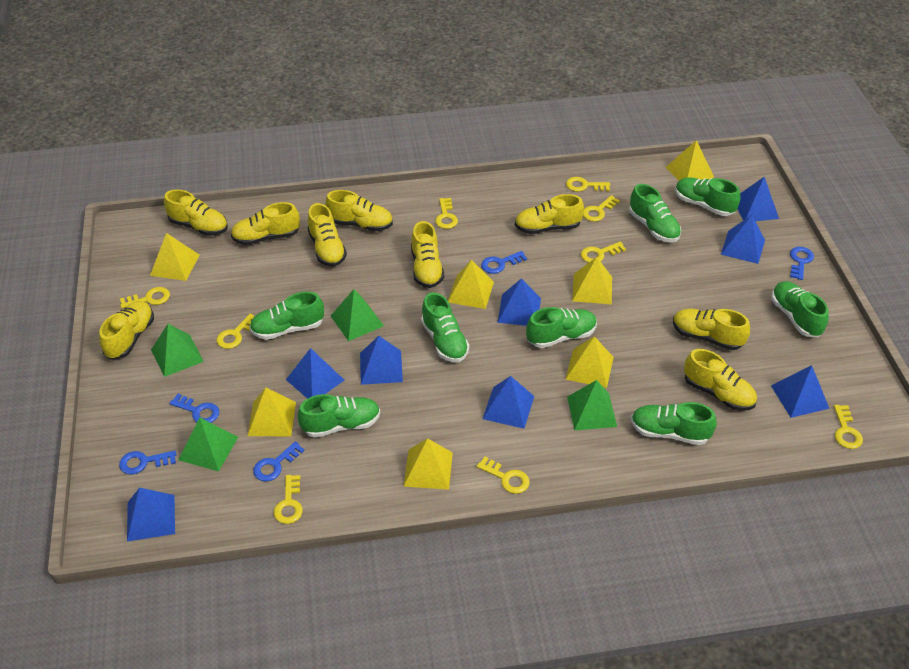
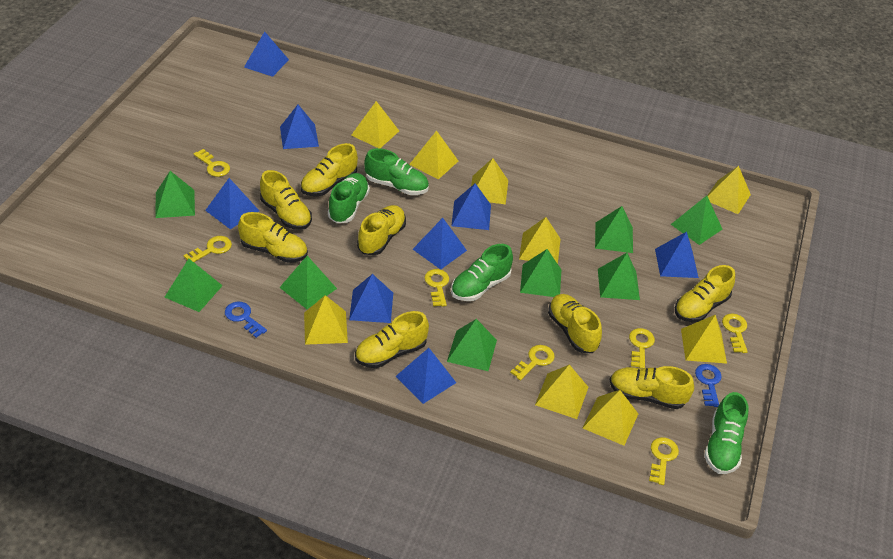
blue key: [119,451,176,475] [169,394,219,423] [253,441,305,482] [481,251,527,274] [790,247,814,280] = 5 -> [225,302,267,338] [695,364,722,407] = 2
green pyramid: [151,324,204,377] [179,418,238,471] [331,289,384,341] [567,380,617,430] = 4 -> [155,171,195,218] [165,259,223,312] [279,256,337,309] [447,319,497,371] [520,249,561,297] [595,206,633,253] [598,253,640,300] [671,196,722,245] = 8
green shoe: [249,292,324,340] [298,394,380,438] [421,292,469,362] [526,307,597,348] [629,184,681,242] [631,402,717,445] [675,177,741,216] [771,281,829,337] = 8 -> [328,173,370,223] [364,148,429,195] [451,244,513,301] [704,392,748,474] = 4
yellow key: [120,287,170,309] [216,314,254,349] [274,475,303,524] [435,198,458,229] [477,456,530,494] [566,177,610,192] [581,242,626,263] [583,195,620,222] [834,405,863,449] = 9 -> [184,236,232,262] [194,149,230,177] [425,269,449,307] [510,345,555,380] [629,328,655,369] [649,437,679,485] [722,313,748,353] = 7
yellow pyramid: [150,233,199,281] [248,387,296,437] [404,438,453,490] [448,260,494,309] [565,336,614,388] [572,257,612,304] [666,140,714,181] = 7 -> [304,295,348,345] [351,101,399,148] [409,130,458,179] [471,158,508,205] [519,217,560,264] [535,364,588,419] [583,390,638,446] [681,315,727,363] [707,166,751,214] = 9
yellow shoe: [99,301,154,360] [164,189,228,236] [231,202,300,245] [308,203,347,267] [325,190,393,232] [411,221,444,288] [515,194,584,234] [673,309,750,350] [684,349,757,411] = 9 -> [238,212,308,263] [260,170,312,230] [300,143,358,196] [355,311,429,368] [357,205,406,255] [548,294,602,353] [610,366,694,409] [675,265,735,322] = 8

